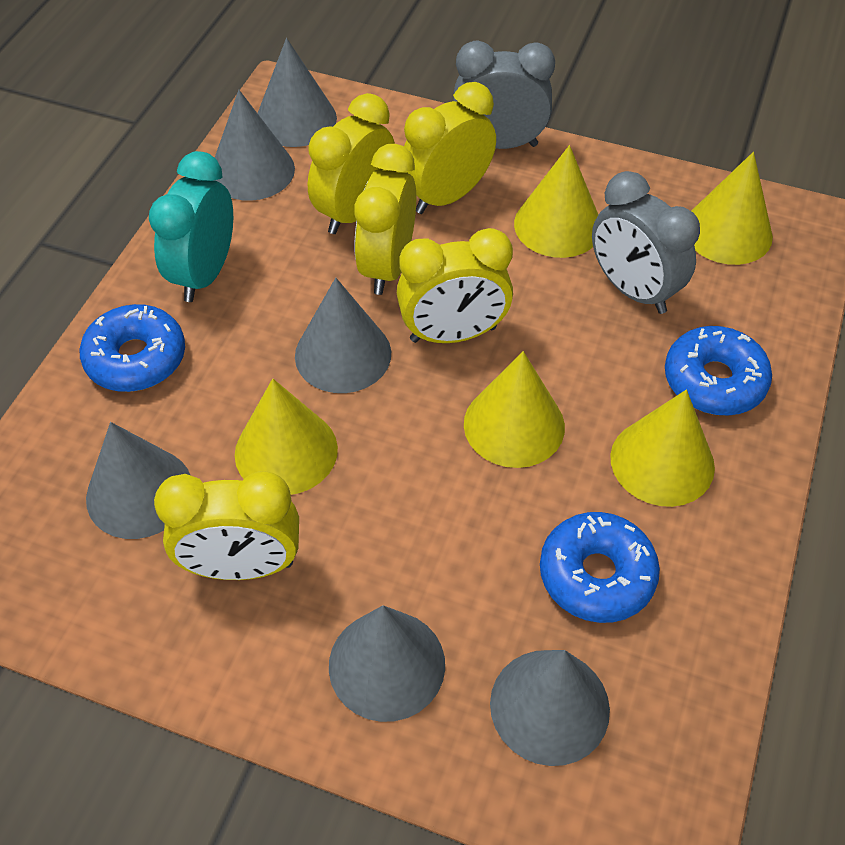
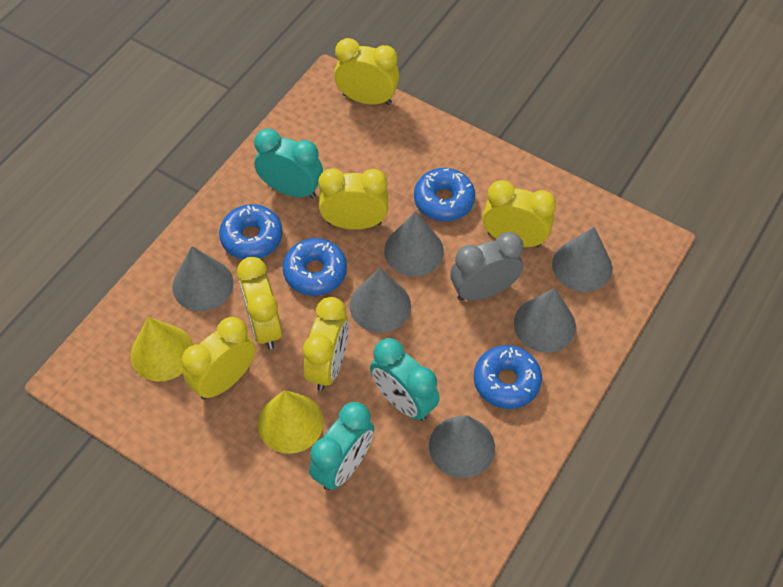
blue donut: [80,304,185,392] [540,512,660,623] [665,326,772,416] = 3 -> [219,204,283,260] [283,238,347,296] [414,168,475,221] [474,345,542,409] = 4
grey clock: [453,41,555,149] [592,171,700,314] = 2 -> [450,232,523,301] = 1
turquoise clock: [149,151,233,302] = 1 -> [254,128,323,198] [309,402,374,490] [370,338,440,421] = 3
yellow clock: [154,471,299,580] [308,93,395,234] [354,144,416,295] [397,228,513,343] [402,82,496,214] = 5 -> [182,317,255,400] [237,257,282,349] [303,297,349,391] [318,168,388,230] [334,38,399,105] [482,180,556,247] = 6
yellow cone: [235,379,338,495] [464,351,565,468] [514,145,598,258] [610,390,715,507] [691,152,773,265] = 5 -> [131,317,193,382] [258,390,323,454] = 2

